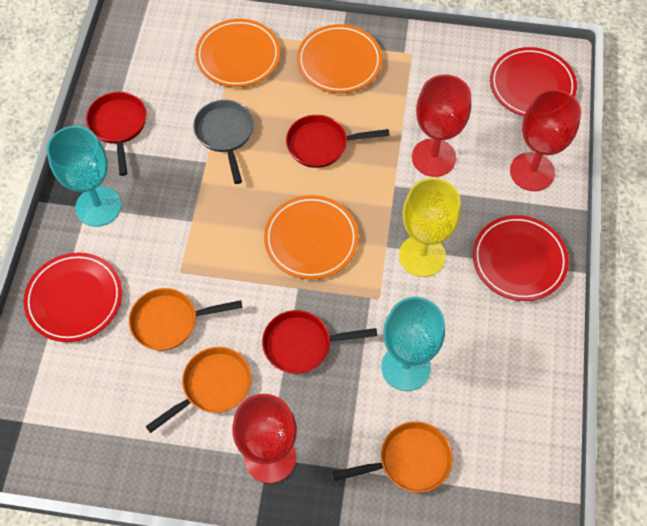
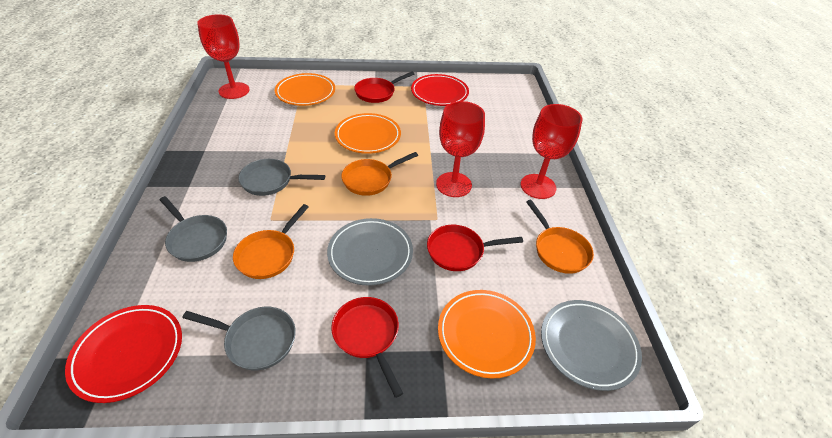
grey pan: [193,100,254,184] = 1 -> [160,196,227,262] [182,307,296,370] [238,159,325,196] = 3
grey plate: none = 0 -> [327,218,413,286] [541,300,642,391] = 2
red plate: [23,253,122,342] [473,215,569,301] [490,47,577,116] = 3 -> [65,305,182,403] [411,74,469,106] = 2
turquoise goblet: [46,126,121,227] [381,297,445,391] = 2 -> none = 0
yellow goblet: [399,178,461,277] = 1 -> none = 0

